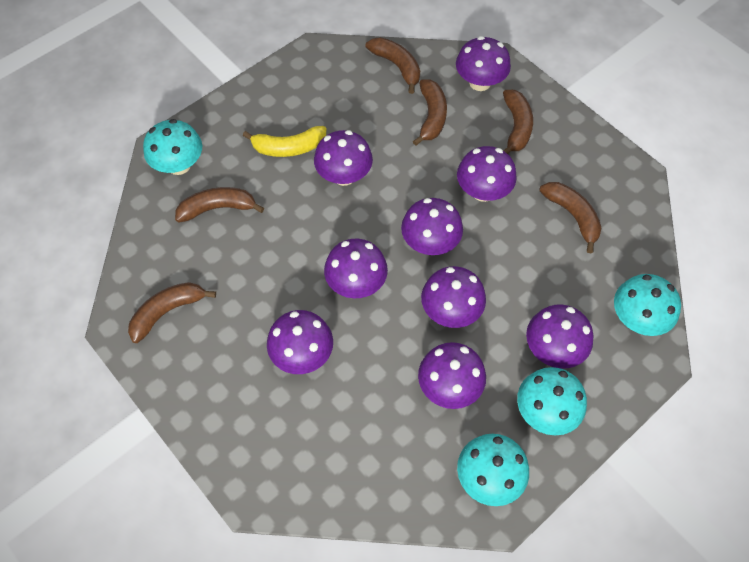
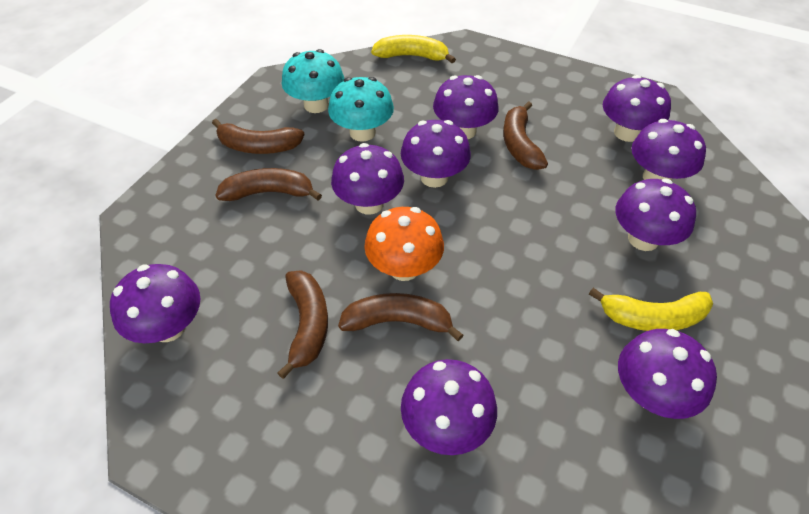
brown banana: [128,282,216,343] [175,187,264,222] [366,37,420,94] [413,79,447,146] [503,90,533,154] [539,182,601,253] = 6 -> [212,119,305,154] [215,168,322,201] [278,270,328,379] [338,293,463,341] [503,101,548,170] = 5
orange mushroom: none = 0 -> [364,207,444,281] = 1
turquoise mushroom: [143,119,202,175] [457,434,529,506] [517,367,587,435] [614,274,681,336] = 4 -> [282,49,344,113] [328,77,394,142] = 2
yellow banana: [243,126,327,157] = 1 -> [371,35,456,63] [589,288,713,331] = 2

